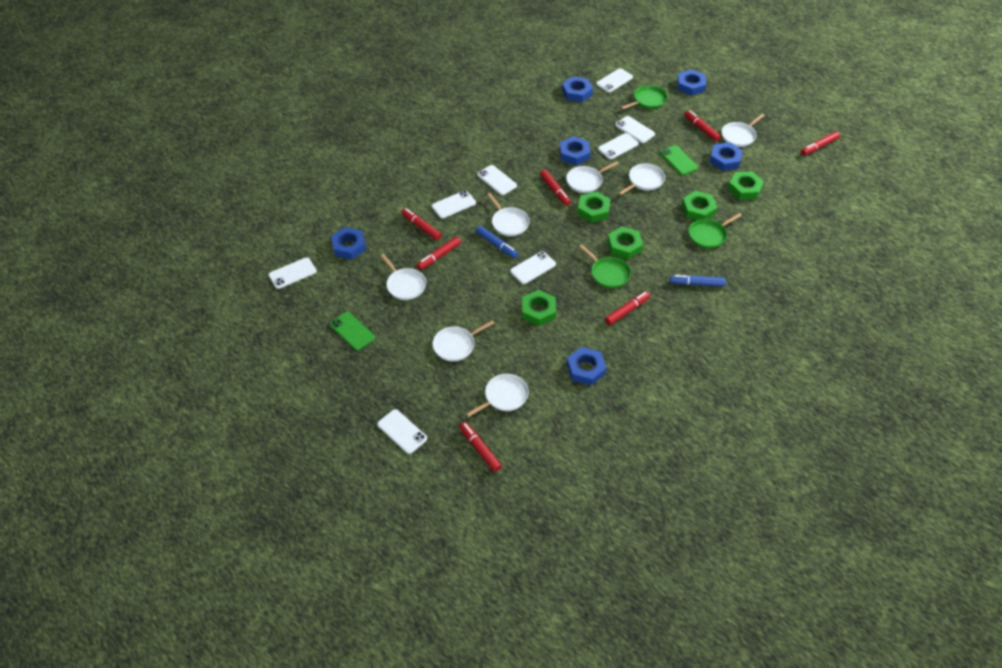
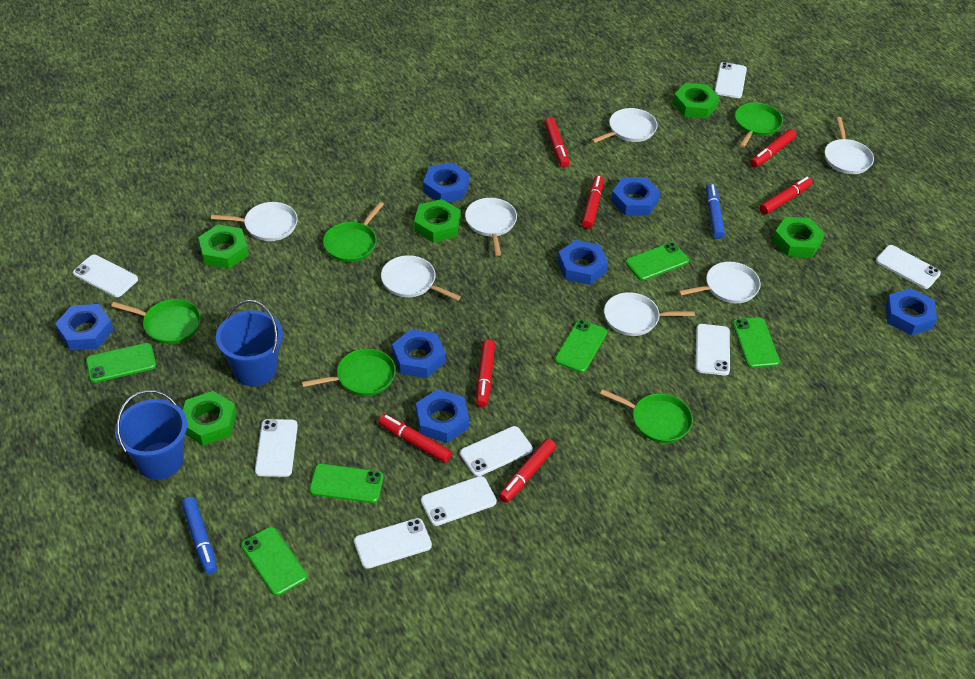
blue bucket: none = 0 -> [115,390,187,480] [216,300,283,386] = 2
blue nut: [331,227,366,260] [559,136,590,166] [562,76,593,102] [567,347,606,385] [677,70,706,96] [709,142,743,171] = 6 -> [55,304,113,350] [392,329,446,378] [416,389,469,443] [423,163,469,202] [558,240,608,285] [611,177,661,216] [885,288,937,335] = 7
green pan: [579,244,631,288] [621,85,668,109] [689,213,742,249] = 3 -> [111,299,201,344] [302,348,396,396] [323,202,384,262] [600,389,693,443] [735,102,783,148] = 5
green phone: [330,312,375,350] [660,145,698,175] = 2 -> [86,343,156,383] [241,527,307,596] [309,464,384,503] [555,320,607,373] [626,242,689,281] [733,317,780,368] = 6

